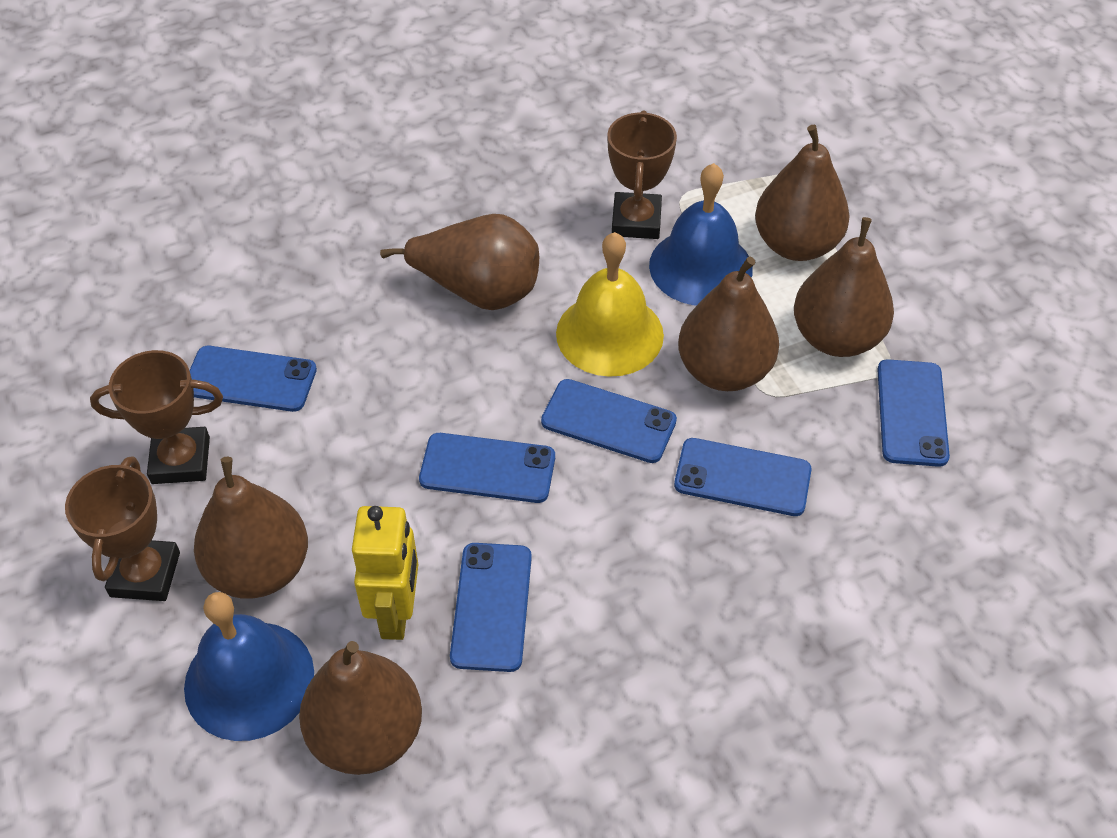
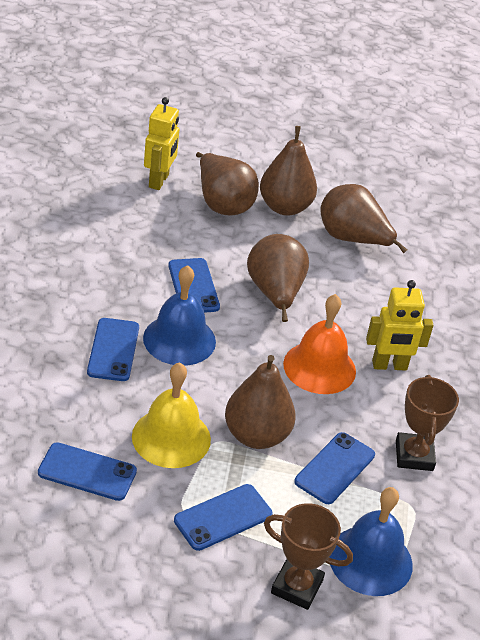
blue phone: [189,346,317,412] [419,433,555,503] [450,543,532,672] [541,379,677,463] [674,438,812,516] [877,359,950,467] = 6 -> [38,442,137,501] [87,318,139,381] [168,258,220,313] [174,484,272,551] [294,432,375,504] = 5
brown pear: [194,457,308,599] [299,641,422,775] [380,214,539,310] [678,256,779,391] [755,125,850,261] [794,217,894,357] = 6 -> [196,152,259,215] [225,355,296,449] [247,234,309,322] [260,126,317,216] [320,184,407,254] = 5
brown trophy: [65,456,180,601] [90,350,223,484] [607,110,677,239] = 3 -> [264,503,353,610] [396,375,459,471] = 2
orange bell: none = 0 -> [283,294,356,394] = 1
yellow robot: [352,506,418,640] = 1 -> [144,97,179,190] [366,280,434,370] = 2

